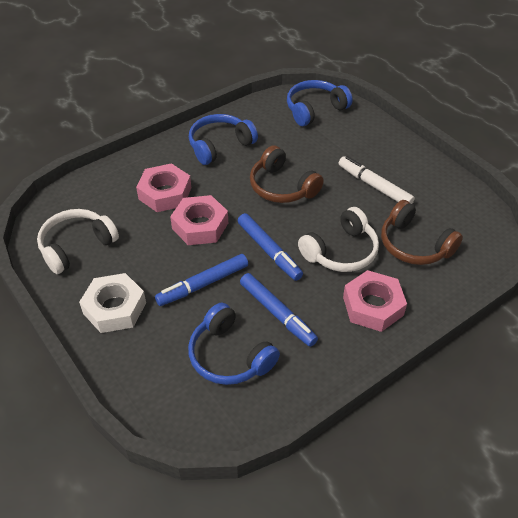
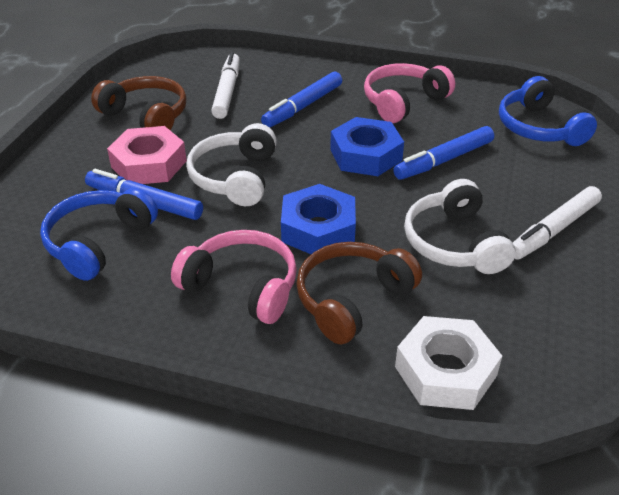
blue headphones: [188,303,280,385] [189,114,258,165] [287,80,353,126] = 3 -> [40,188,158,281] [499,76,597,146] = 2
blue nut: none = 0 -> [281,184,356,254] [330,117,404,176] = 2
pink headphones: none = 0 -> [171,230,297,324] [364,63,455,123] = 2
pink nut: [136,163,191,212] [170,195,228,245] [343,270,407,332] = 3 -> [107,126,187,184] = 1
white marker: [338,156,415,204] = 1 -> [211,52,240,119] [513,186,602,259] = 2

